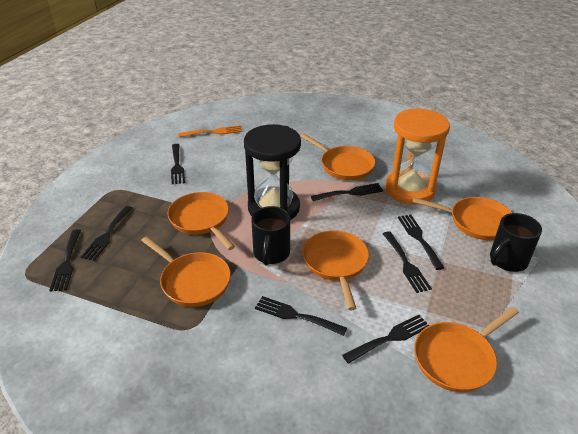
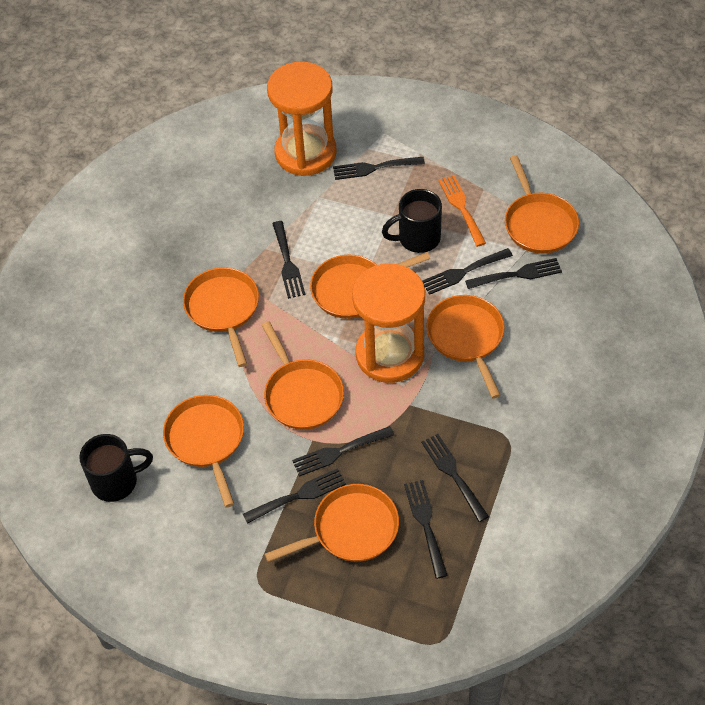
black hourglass: [244,124,301,220] = 1 -> none = 0
orange hourglass: [385,108,450,204] = 1 -> [267,62,336,176] [352,263,425,383] = 2
orange pan: [141,236,231,307] [168,192,235,250] [301,134,376,180] [302,230,369,310] [412,197,512,240] [414,307,519,392] = 6 -> [163,395,244,508] [183,267,259,367] [261,321,344,430] [264,484,399,562] [310,252,430,319] [426,295,505,398] [505,155,579,254] = 7

